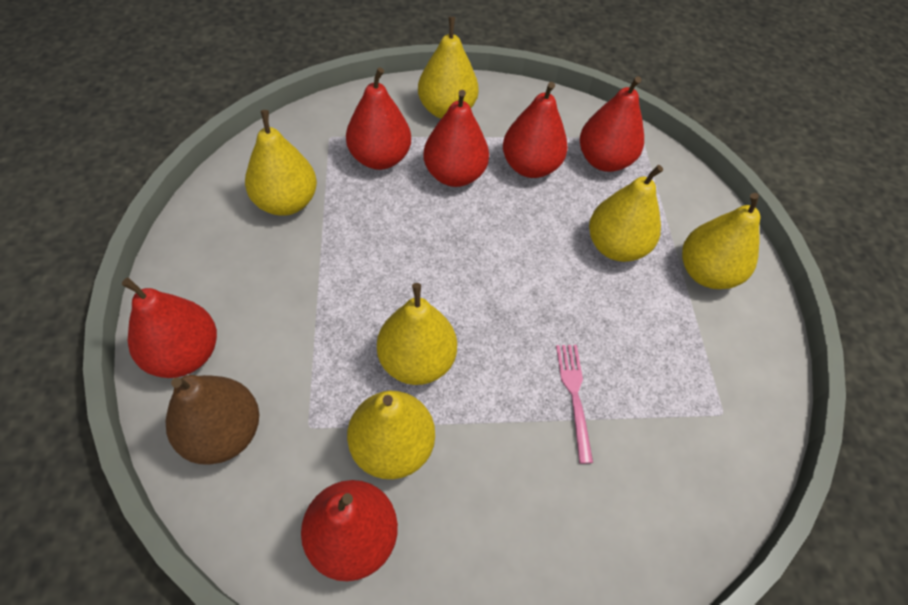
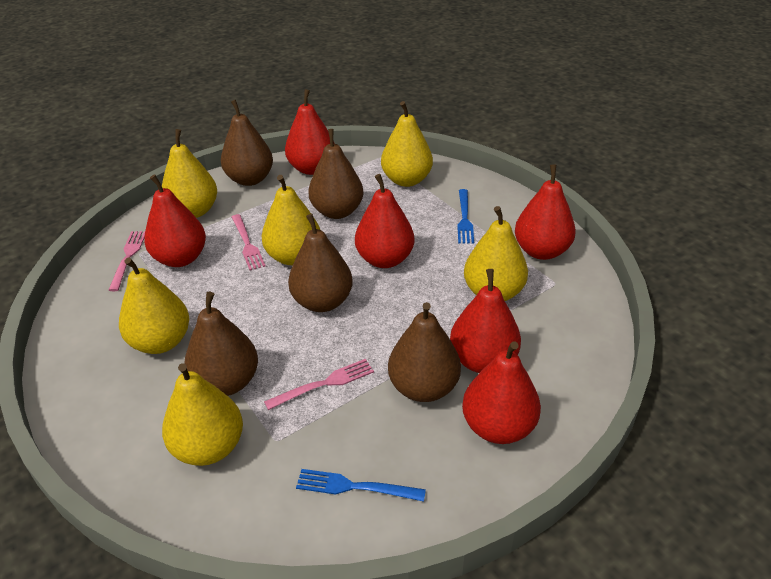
blue fork: none = 0 -> [296,469,426,502] [457,189,474,244] = 2
brown pear: [166,375,259,465] = 1 -> [184,291,258,396] [221,100,273,186] [288,214,353,312] [308,129,364,219] [388,302,461,402] = 5
pink fork: [556,345,593,464] = 1 -> [109,231,145,291] [232,214,265,270] [264,359,374,410] = 3

